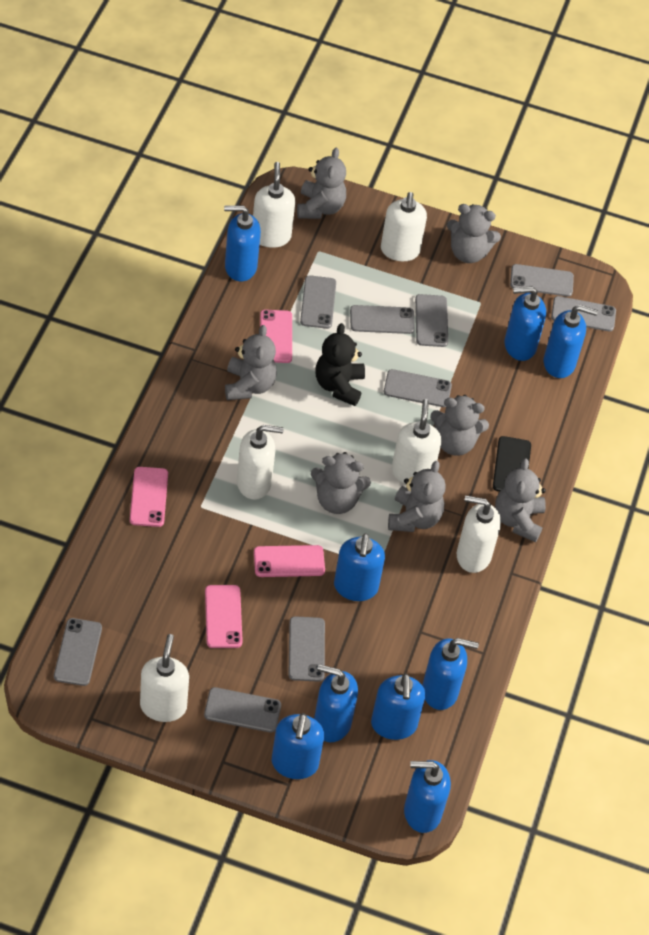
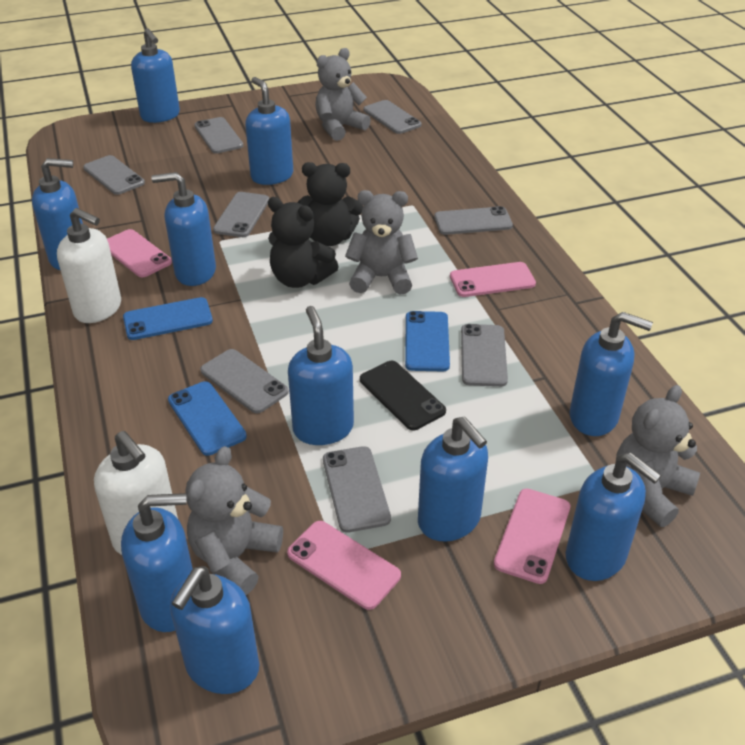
black teddy bear: [315,323,365,406] = 1 -> [268,197,339,288] [297,162,363,246] = 2
blue phone: none = 0 -> [123,297,213,340] [168,381,247,456] [405,311,450,371] = 3
blue soap dispenser: [224,205,261,281] [272,713,324,779] [314,664,358,742] [334,533,385,601] [371,674,425,740] [404,760,451,833] [423,638,479,710] [504,286,546,361] [544,305,598,378] = 9 -> [32,158,83,270] [121,493,193,632] [131,29,180,123] [151,172,216,286] [170,566,259,694] [245,77,293,185] [288,306,354,445] [418,416,488,542] [566,453,661,581] [570,312,653,436] = 10
grey phone: [54,618,102,686] [204,687,281,732] [288,616,325,682] [300,275,336,329] [350,305,415,334] [384,369,452,407] [415,294,448,347] [510,264,574,297] [551,296,616,331] = 9 -> [83,155,145,195] [194,117,243,154] [200,349,289,413] [213,192,269,237] [323,446,391,533] [364,100,422,134] [434,206,513,235] [461,324,508,387] = 8
grey teddy bear: [225,325,277,400] [297,148,346,219] [311,452,371,514] [388,461,446,532] [430,395,489,456] [447,204,501,263] [495,458,546,542] = 7 -> [186,446,283,595] [315,48,371,141] [345,190,418,295] [616,385,700,527] = 4
white soap dispenser: [140,634,189,722] [237,425,284,500] [253,162,295,248] [381,192,427,261] [391,399,442,484] [457,495,501,573] = 6 -> [57,208,121,323] [94,431,178,555] = 2

